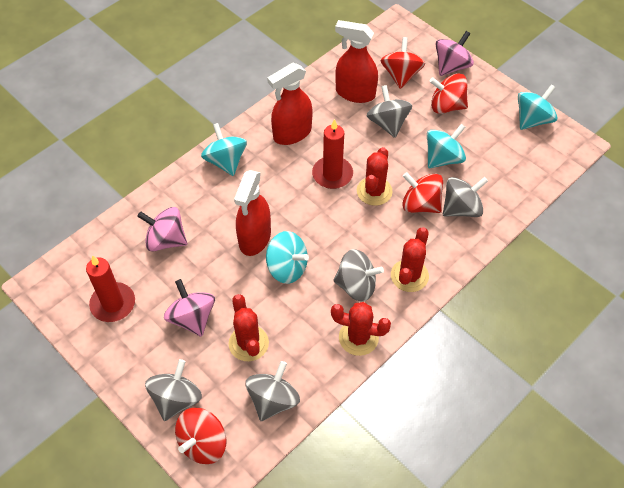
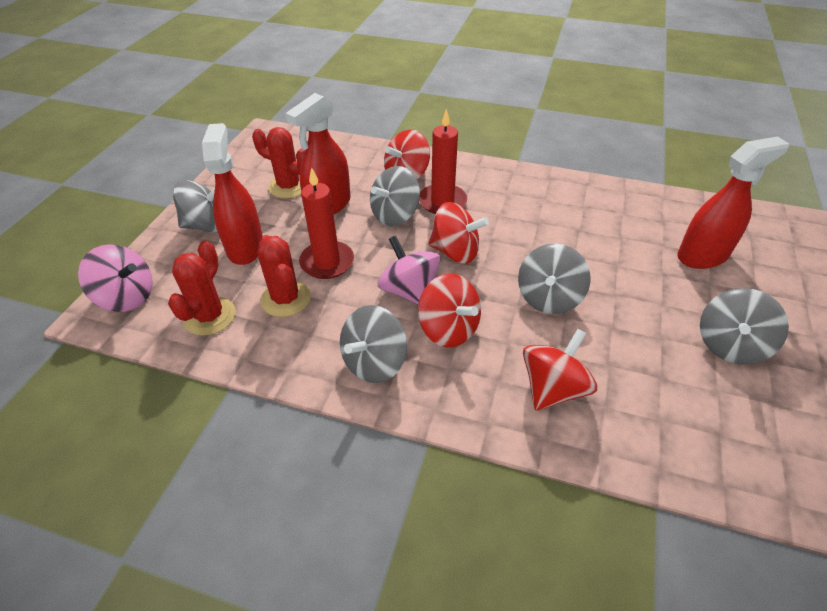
pink spinning top: [137,207,187,252] [164,279,215,337] [436,31,474,76] = 3 -> [78,244,153,312] [378,236,440,304] = 2
red cactus: [229,294,269,361] [331,302,391,356] [357,147,393,206] [391,227,429,292] = 4 -> [168,241,236,336] [252,127,305,198] [258,235,311,317] = 3
turquoise spinning top: [201,123,247,176] [266,231,309,284] [427,124,466,168] [518,84,558,130] = 4 -> none = 0

